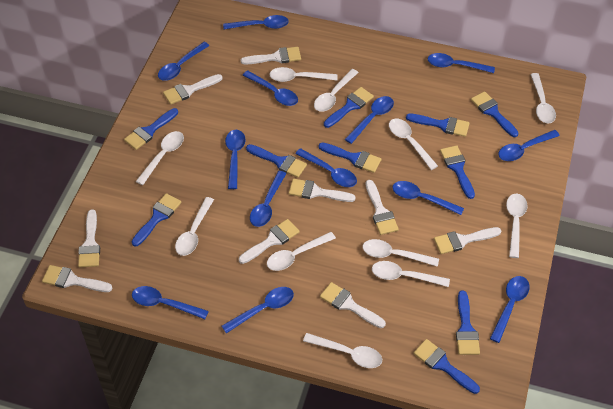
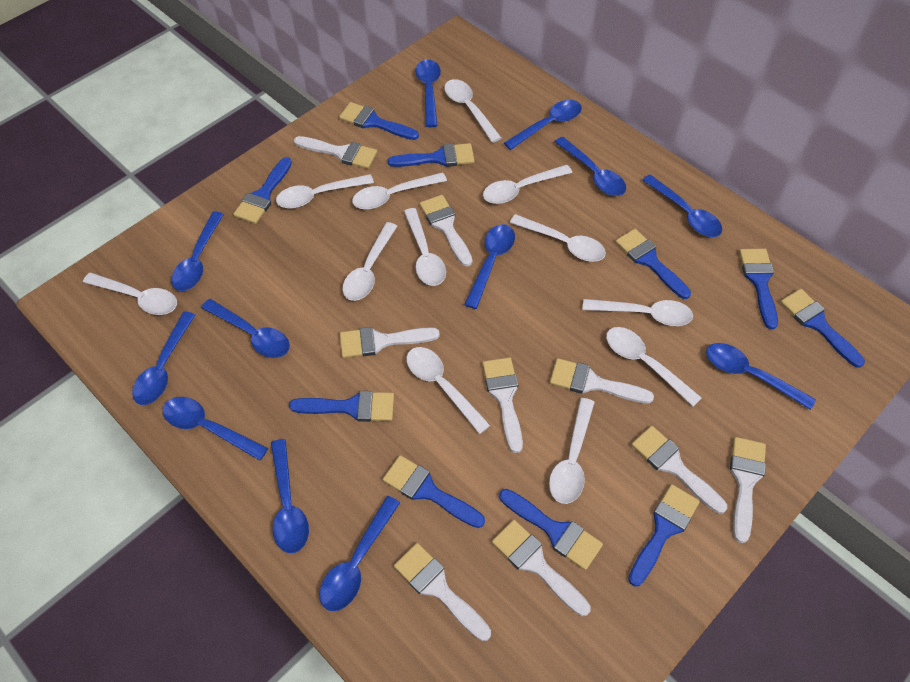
blue spoon: [132,286,209,319] [158,42,210,81] [222,287,294,333] [223,15,289,29] [225,130,246,189] [243,70,298,106] [250,171,287,227] [295,148,357,187] [345,96,394,144] [392,181,464,215] [427,53,495,73] [490,276,530,343] [498,130,560,161] = 13 -> [132,312,195,405] [163,397,268,461] [171,211,224,291] [201,299,290,358] [271,439,309,553] [319,496,400,611] [416,59,441,127] [464,224,515,309] [504,100,582,150] [555,137,626,196] [642,175,722,237] [706,343,816,410] = 12
white spoon: [136,131,184,185] [175,197,214,256] [267,232,336,271] [269,67,338,82] [303,333,382,368] [314,69,359,112] [362,239,439,267] [372,261,450,287] [389,119,438,170] [506,194,528,258] [530,73,556,123] = 11 -> [83,272,177,315] [276,174,374,208] [342,222,397,301] [352,172,447,209] [404,208,446,286] [406,347,491,434] [444,79,501,143] [483,165,572,204] [510,214,606,262] [549,398,595,504] [582,299,693,326] [606,327,702,407] = 12

